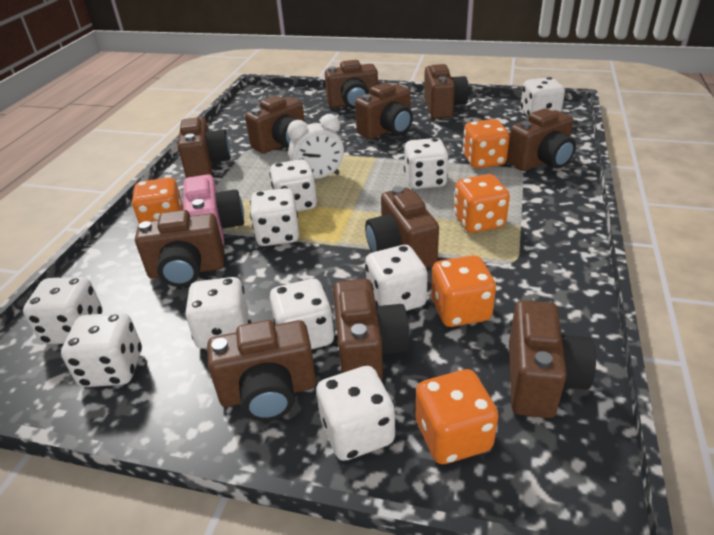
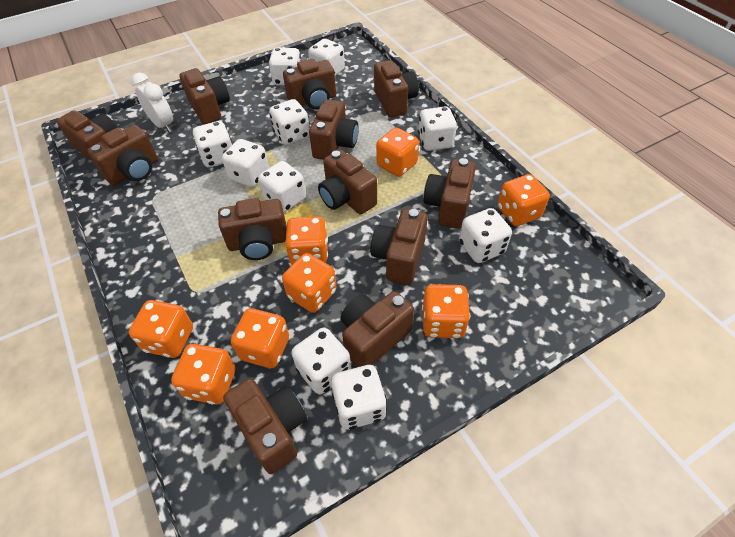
brown camera: [135,210,225,287] [178,117,231,178] [207,320,316,421] [245,96,305,154] [325,60,378,109] [333,279,410,381] [355,83,413,139] [365,186,439,268] [424,64,469,119] [507,108,576,171] [509,300,596,418] = 11 -> [57,110,117,161] [87,125,158,185] [179,68,230,124] [218,198,287,260] [223,378,307,474] [283,59,336,109] [309,99,359,160] [318,150,377,214] [341,291,414,367] [370,209,428,285] [374,60,419,117] [423,158,476,229] = 12
orange dice: [131,177,183,225] [416,369,499,464] [431,255,496,327] [454,174,510,233] [462,119,510,168] = 5 -> [129,300,193,358] [171,344,235,405] [231,308,289,368] [282,253,337,313] [285,216,328,264] [376,128,419,177] [422,284,470,338] [498,174,550,226] = 8
pink camera: [184,174,244,246] = 1 -> none = 0

